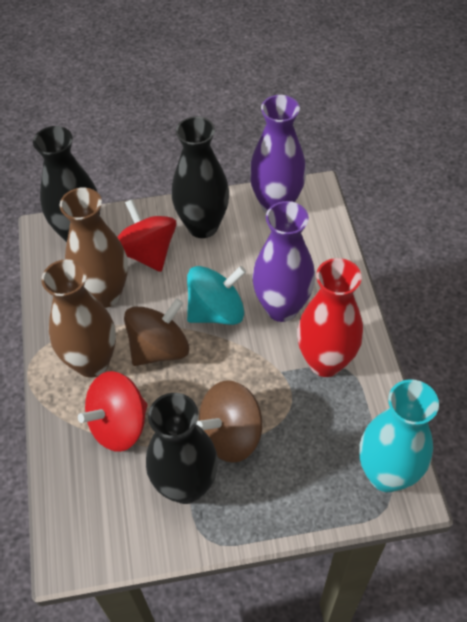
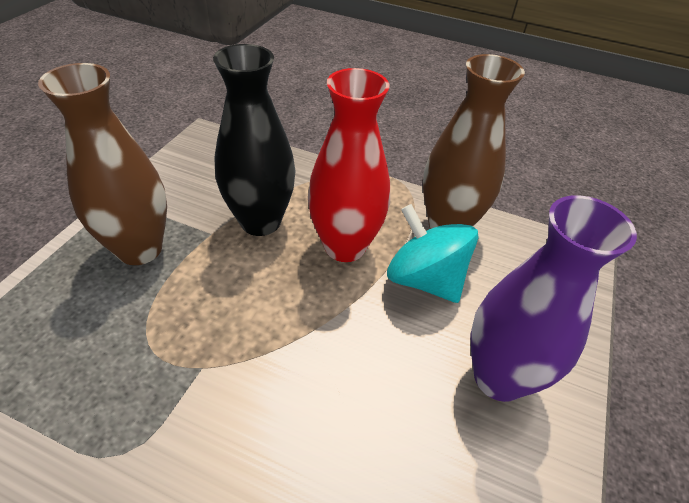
black vase: [33,126,100,242] [146,393,218,504] [171,116,229,238] = 3 -> [213,44,296,236] = 1
brown spinning top: [124,298,189,366] [196,380,262,463] = 2 -> none = 0
purple vase: [249,95,306,213] [252,201,315,322] = 2 -> [470,195,637,402] = 1
red spinning top: [78,371,148,452] [117,199,177,272] = 2 -> none = 0
turquoise vase: [359,379,439,492] = 1 -> none = 0

